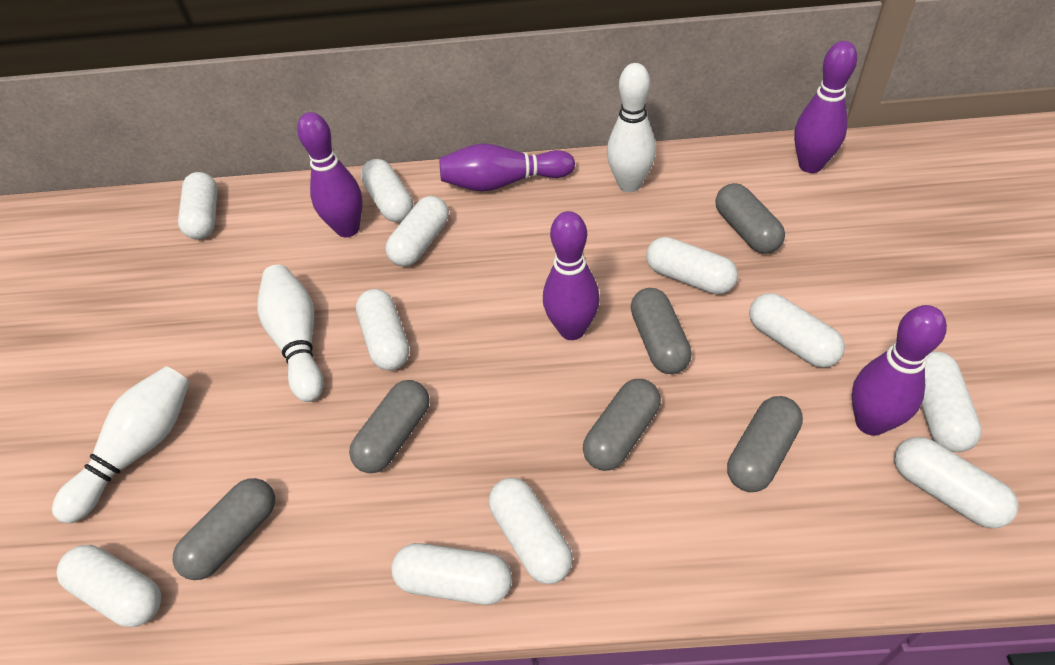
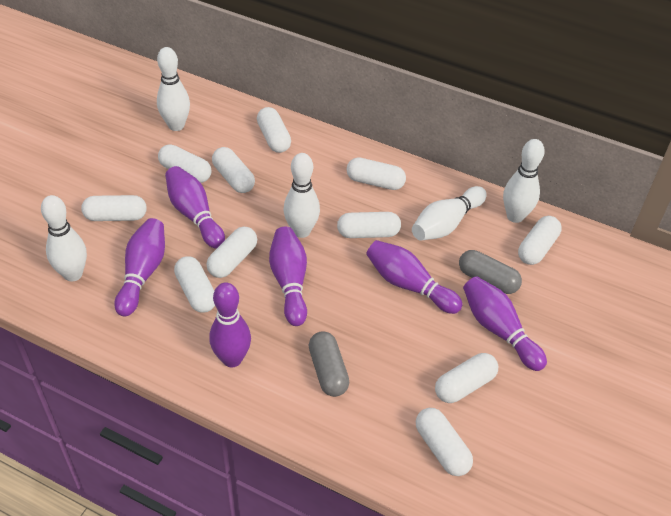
grey capsule: [173,478,275,580] [349,380,430,473] [583,379,661,471] [631,288,692,374] [715,183,785,254] [727,396,803,492] = 6 -> [309,331,349,397] [459,250,522,294] = 2
purple bowling pin: [297,112,363,237] [439,144,575,191] [543,211,600,340] [794,41,857,173] [852,305,947,436] = 5 -> [115,218,165,317] [165,166,225,248] [209,282,251,368] [269,227,307,326] [366,240,463,314] [463,276,547,371] = 6
white bowling pin: [52,366,190,523] [257,265,323,402] [607,63,656,192] = 3 -> [41,195,87,282] [157,47,190,131] [284,153,320,238] [412,186,487,241] [503,139,545,223] = 5

